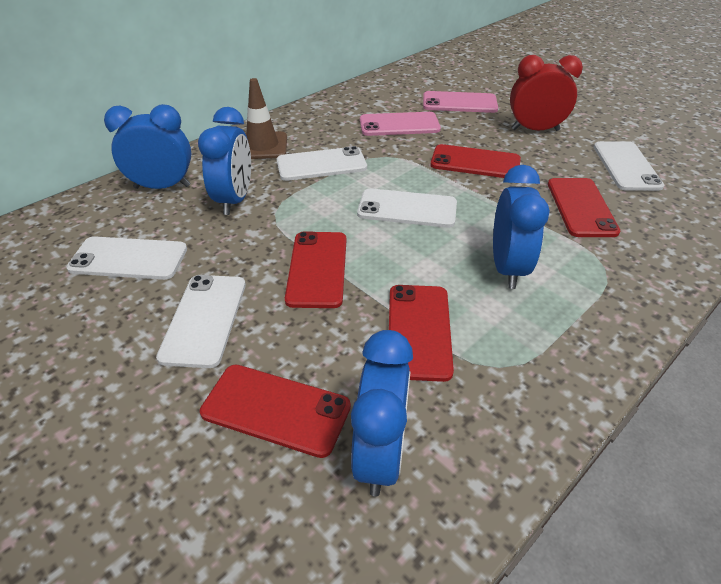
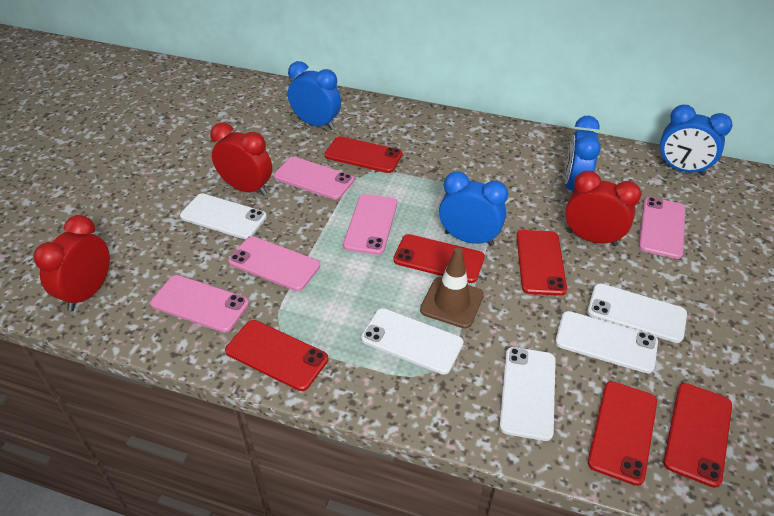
pink phone: [360,112,441,136] [423,91,498,113] = 2 -> [150,275,249,333] [228,236,320,291] [274,157,354,200] [343,194,397,255] [639,197,685,259] = 5
red clock: [510,55,583,131] = 1 -> [33,215,110,311] [210,122,272,196] [565,171,641,246] = 3
red phone: [200,364,351,458] [285,231,346,308] [389,285,454,382] [430,144,521,178] [548,178,620,237] = 5 -> [225,320,328,391] [324,136,402,173] [393,234,485,283] [517,230,567,296] [588,381,657,486] [663,383,732,488] = 6

